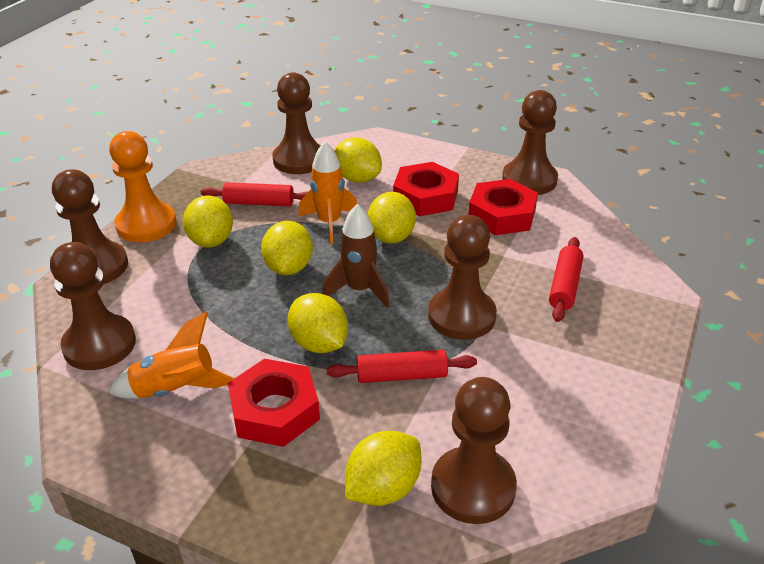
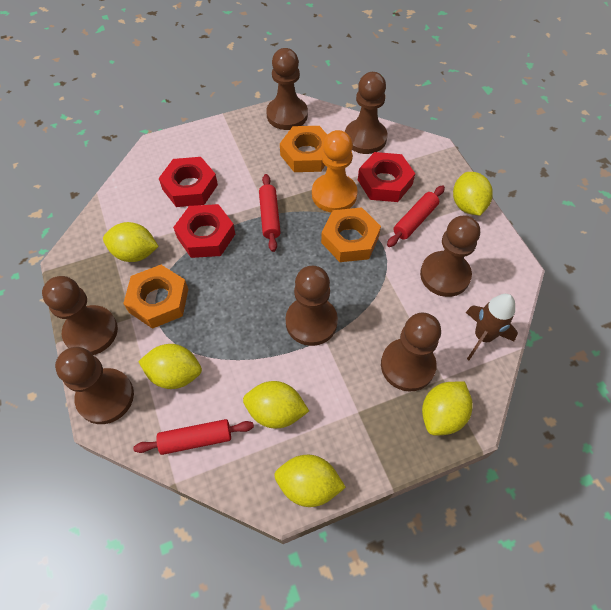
brown pawn: [50,242,136,370] [52,169,128,284] [272,72,321,174] [428,215,497,340] [431,377,517,524] [502,90,558,195] = 6 -> [42,276,118,355] [55,347,134,424] [266,48,308,130] [285,266,338,346] [345,72,387,154] [381,313,441,392] [420,216,480,297] = 7
orange nut: none = 0 -> [123,265,188,329] [280,126,327,172] [321,207,381,262] = 3
orange rocket: [108,312,234,398] [298,141,357,244] = 2 -> none = 0

